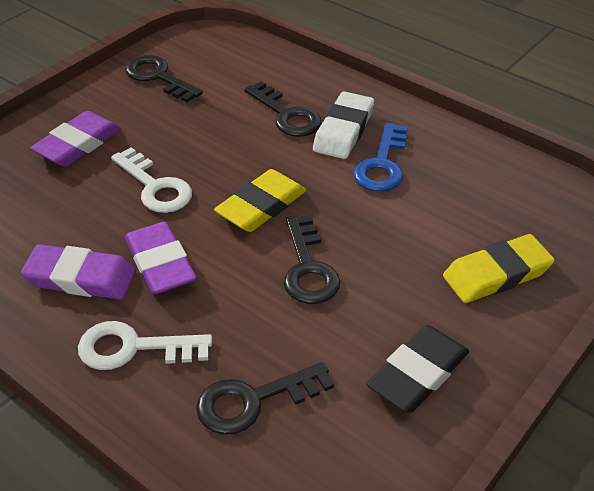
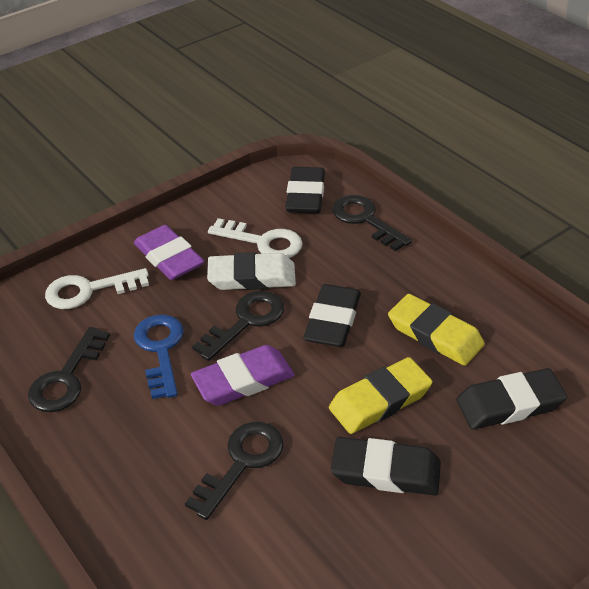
black eraser: [366,325,469,413] = 1 -> [285,167,325,213] [303,284,361,347] [331,437,441,495] [456,368,567,429] = 4
purple eraser: [21,244,136,300] [30,111,121,167] [125,222,197,294] = 3 -> [134,225,204,280] [191,345,295,406] = 2

